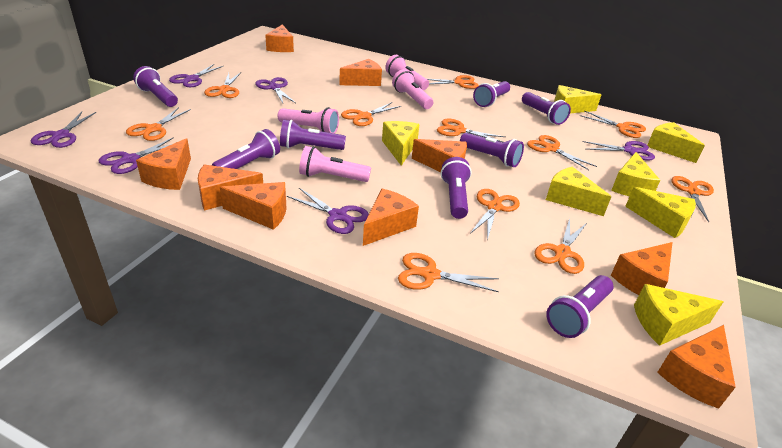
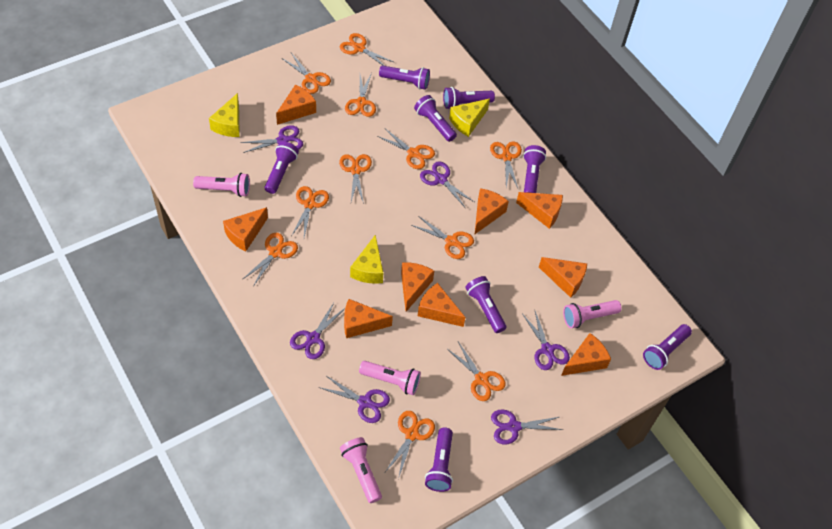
yellow cheese: [382,121,420,166] [546,167,611,216] [554,85,601,113] [611,152,660,196] [625,187,696,238] [634,284,723,346] [648,122,705,163] = 7 -> [209,93,240,137] [350,235,383,284] [449,99,490,137] = 3

